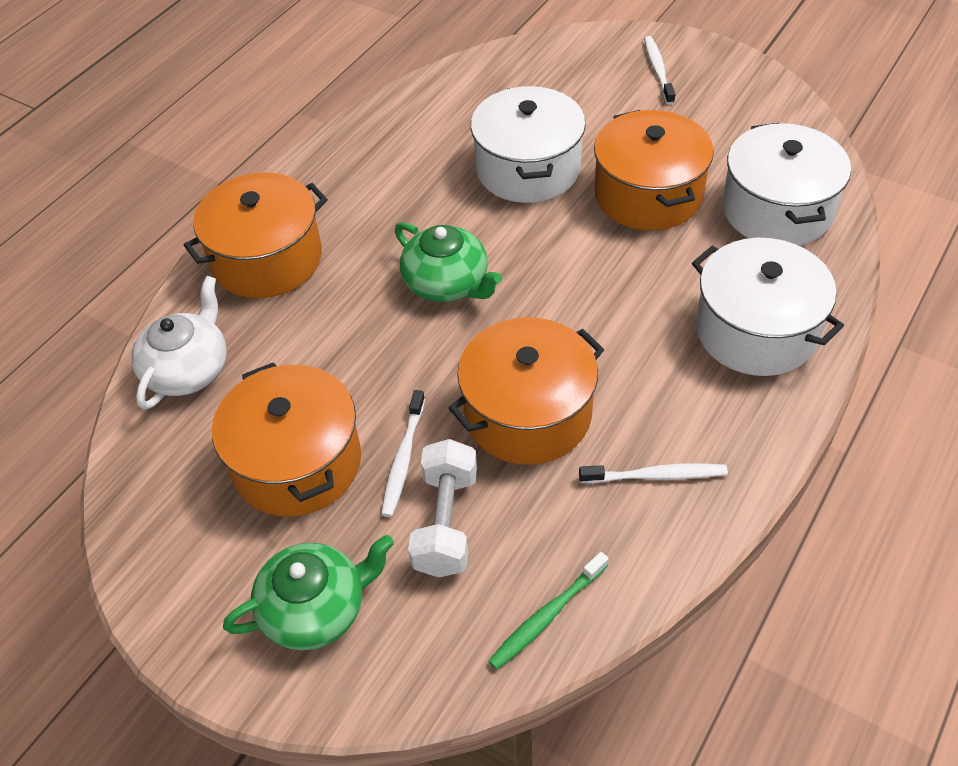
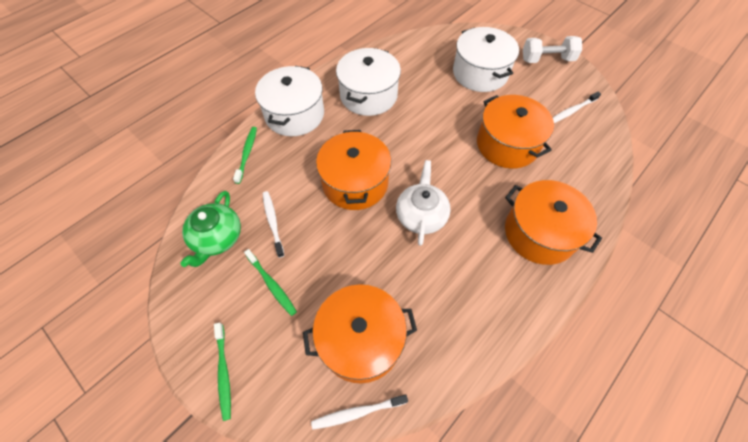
green teapot: [223,535,394,650] [395,222,502,302] = 2 -> [180,191,241,267] = 1
green toothbrush: [488,552,609,670] = 1 -> [214,323,231,421] [233,127,257,184] [244,249,297,316] = 3

